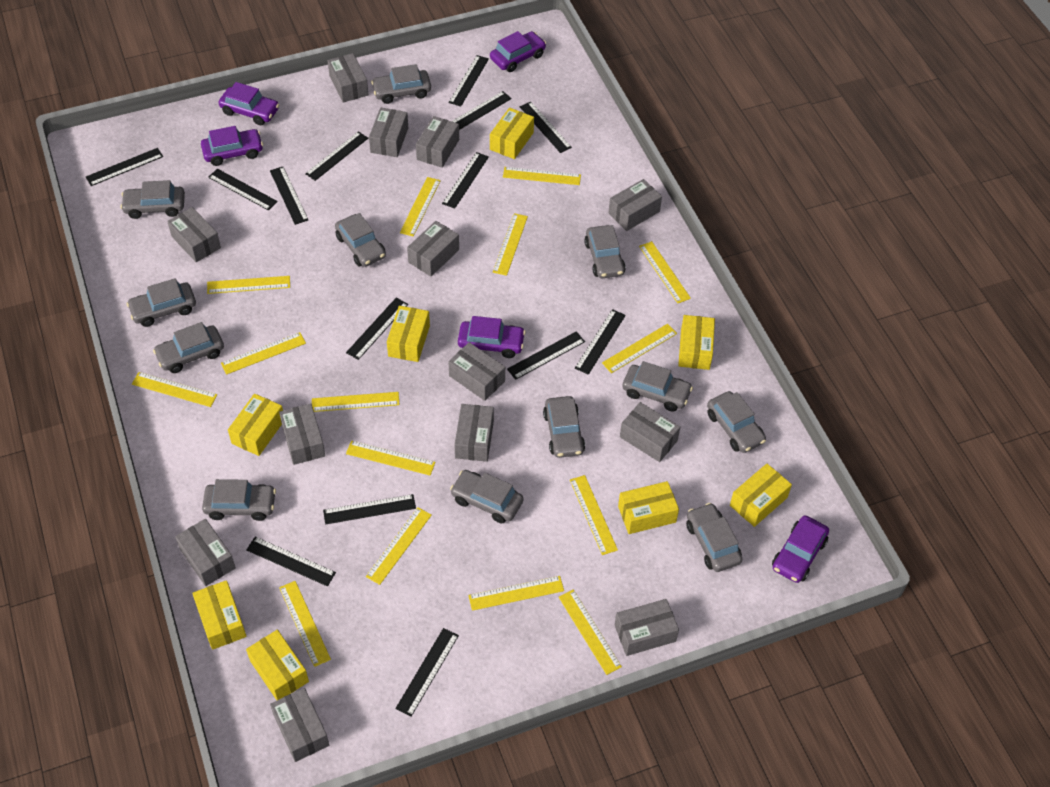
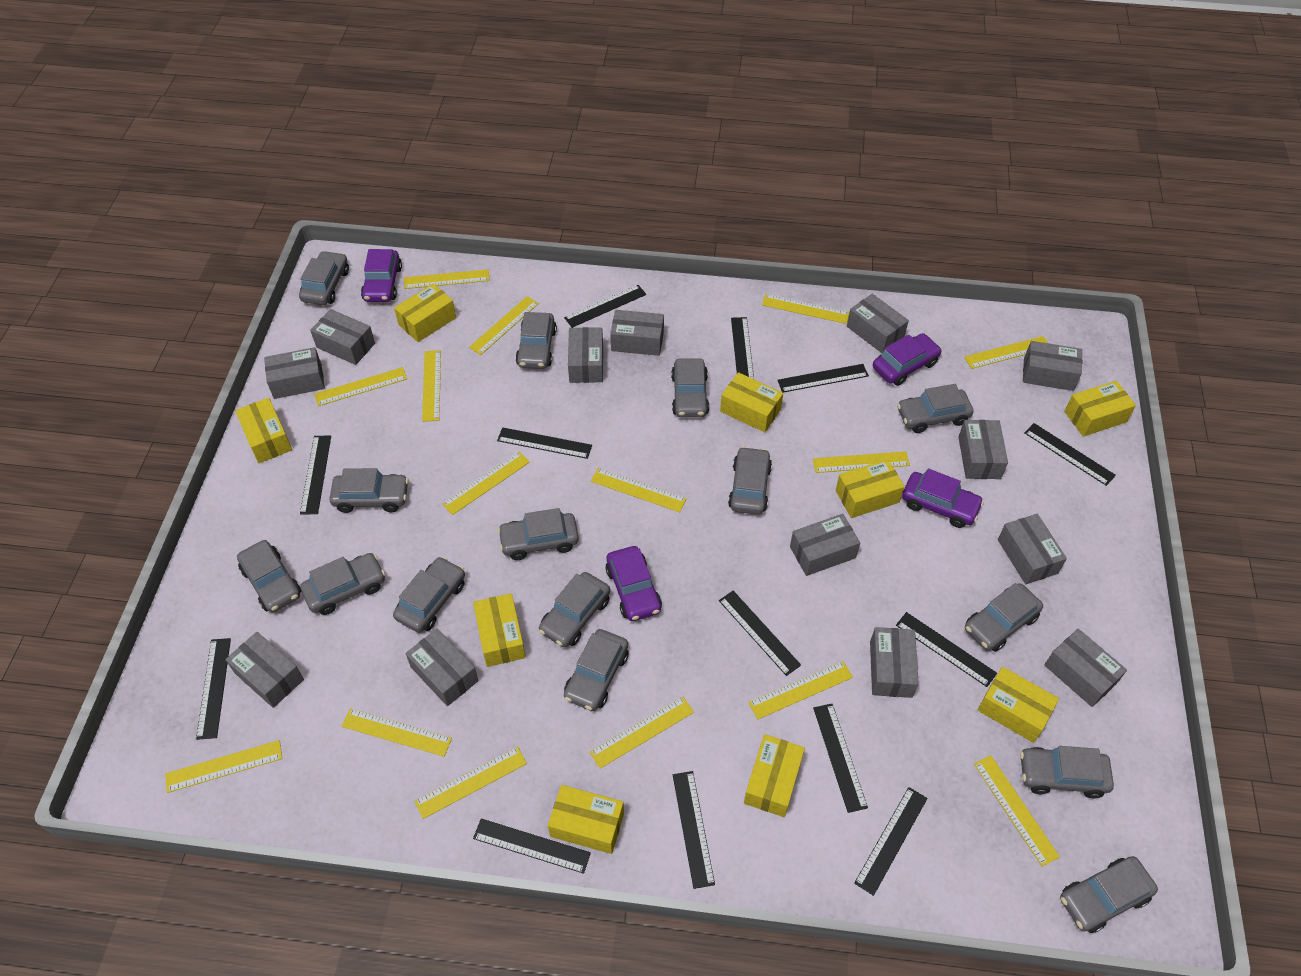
black ruler: [86,148,163,186] [208,169,278,211] [246,537,336,586] [270,167,308,225] [305,131,368,181] [323,494,416,524] [346,298,408,360] [395,628,459,717] [442,152,489,209] [449,55,489,106] [451,91,512,130] [507,331,585,380] [520,102,572,153] [575,309,626,375] = 14 -> [196,638,231,740] [300,436,331,515] [473,819,591,874] [497,427,592,459] [564,285,646,328] [673,771,715,889] [719,591,801,676] [731,317,754,379] [778,364,869,393] [813,704,868,813] [854,787,928,896] [896,612,997,687] [1025,423,1116,486] = 13
grey car: [120,180,185,219] [127,278,196,327] [153,322,224,373] [202,479,276,521] [335,213,386,267] [371,64,431,104] [450,470,524,524] [543,396,585,458] [584,225,626,278] [622,361,693,412] [686,503,743,572] [707,391,766,453] = 12 -> [237,540,301,613] [299,251,349,305] [300,553,385,615] [329,468,409,513] [393,557,465,633] [498,508,579,560] [516,312,557,369] [539,572,610,647] [564,629,629,711] [671,358,709,417] [728,446,772,515] [897,384,974,433] [965,583,1043,652] [1020,746,1114,799] [1060,856,1158,933] = 15
purple car: [201,126,263,166] [219,82,279,125] [458,316,526,358] [490,31,546,72] [772,515,829,583] = 5 -> [361,249,402,302] [606,546,662,621] [873,333,942,386] [902,468,984,528] = 4
yellow box: [192,580,247,650] [228,394,283,456] [246,630,309,700] [387,306,430,362] [490,108,534,159] [618,481,679,534] [678,315,715,370] [730,464,792,527] = 8 -> [235,398,292,463] [394,284,456,342] [473,593,526,667] [548,785,624,854] [720,372,783,432] [744,734,805,817] [836,459,905,518] [977,667,1059,743] [1064,381,1136,436] = 9

